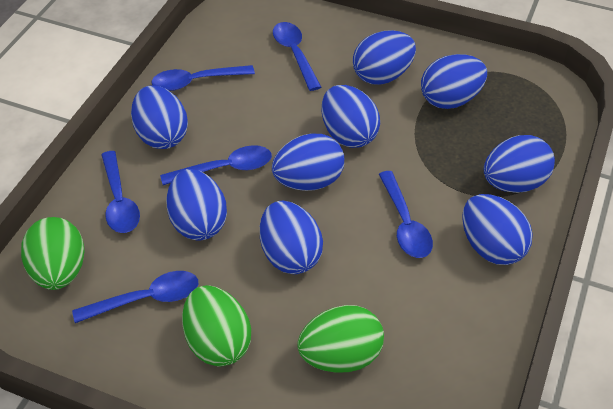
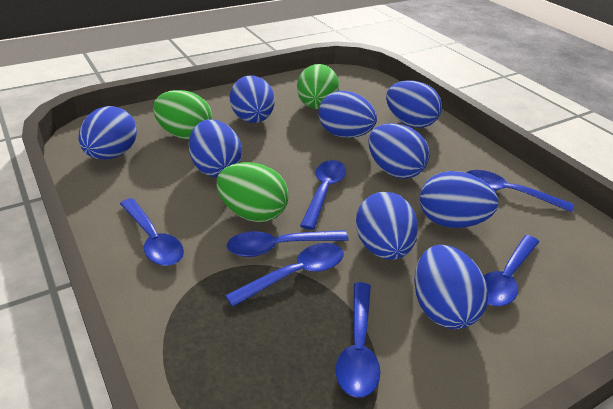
blue spoon: [72,271,198,323] [101,151,140,233] [151,65,255,91] [160,145,272,185] [273,22,321,91] [379,171,433,258] = 6 -> [120,198,184,266] [225,243,343,307] [227,230,349,257] [300,160,346,230] [336,282,380,398] [467,170,574,212] [484,235,539,306] = 7

